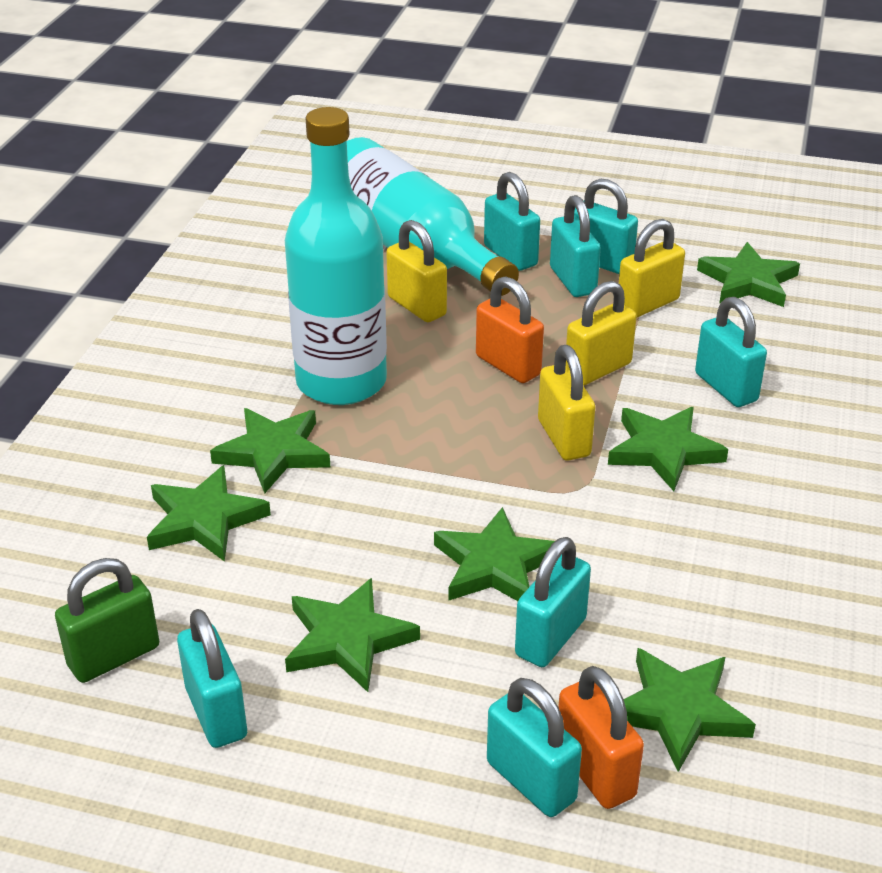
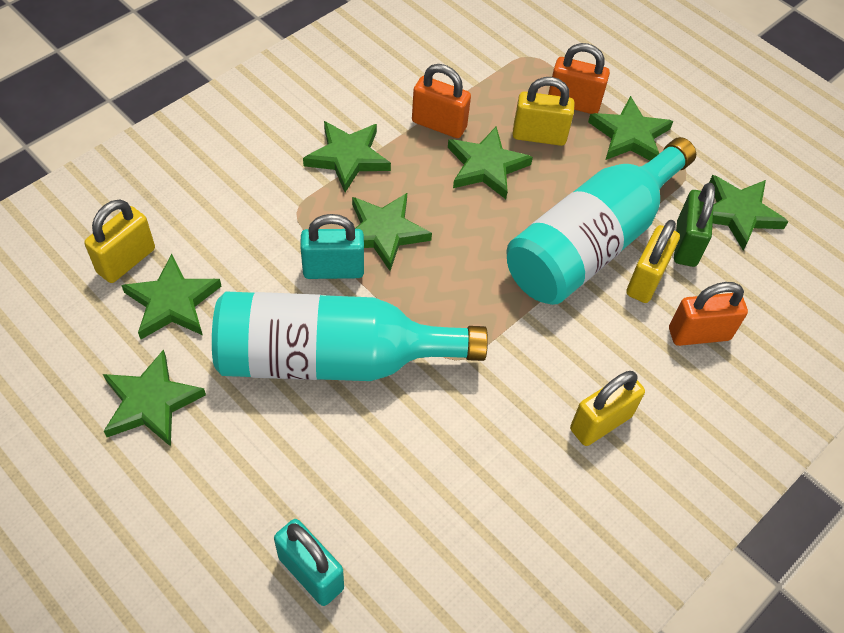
orange padlock: [476,276,544,383] [558,666,644,809] = 2 -> [412,64,471,138] [548,43,610,114] [669,282,748,346] = 3
turquoise padlock: [177,609,247,748] [484,172,540,271] [487,678,582,817] [515,537,591,667] [550,195,601,297] [574,179,638,274] [695,297,767,407] = 7 -> [274,519,344,606] [300,214,364,279] = 2

